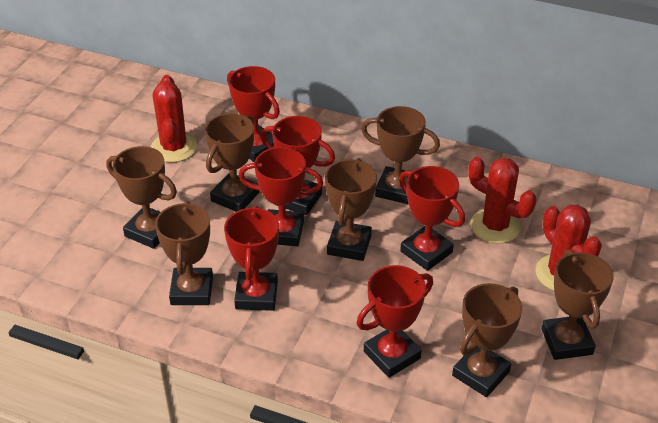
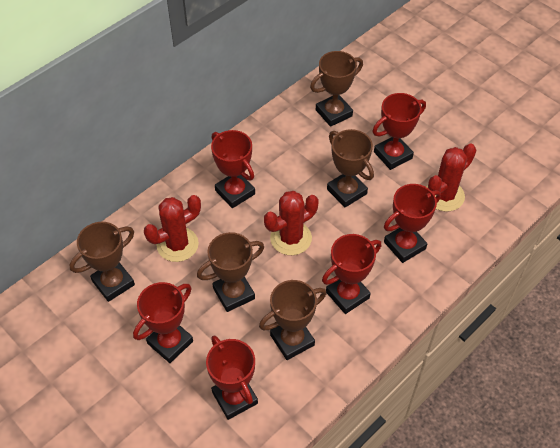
brown trophy: [106,146,177,249] [155,201,213,305] [205,113,259,211] [325,158,377,261] [361,106,440,204] [452,283,522,397] [541,249,614,360] = 7 -> [69,222,135,302] [197,232,264,312] [259,280,326,360] [310,51,363,127] [327,129,374,207] = 5

